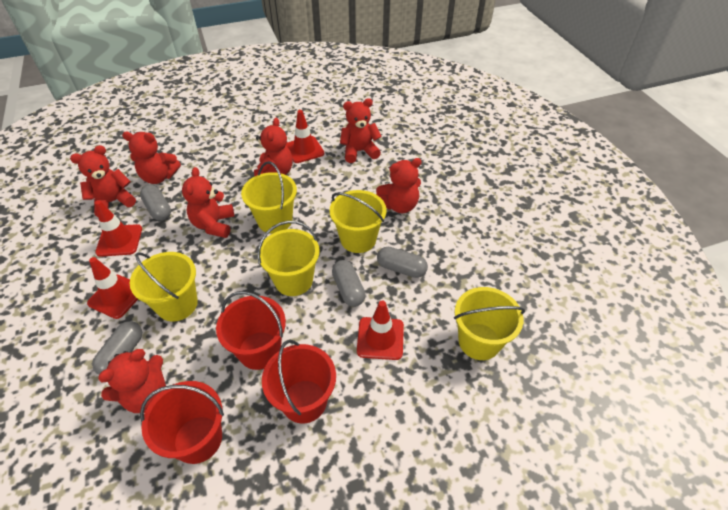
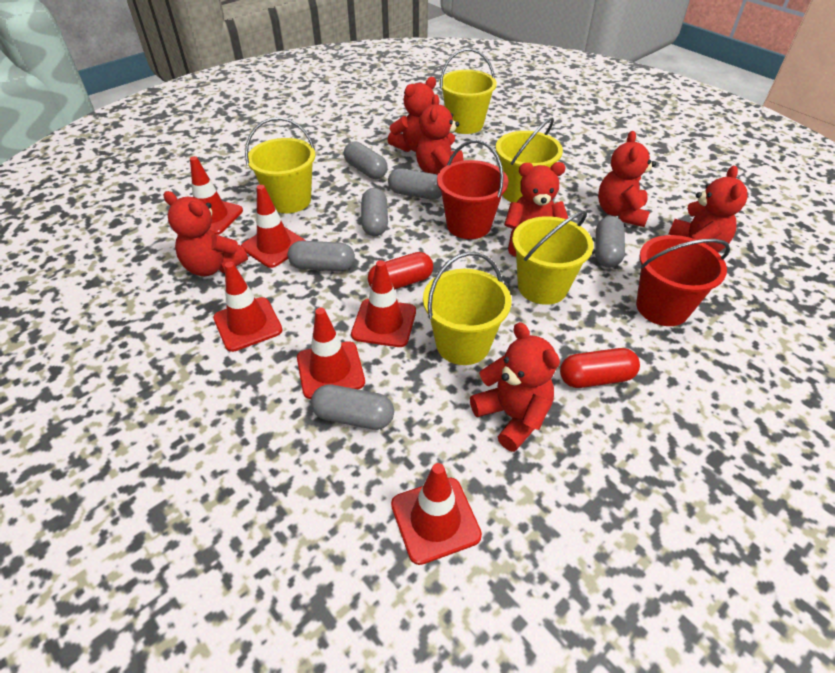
grey capsule: [92,321,142,375] [140,185,171,221] [332,260,366,307] [377,247,428,278] = 4 -> [288,241,355,271] [311,384,394,430] [344,142,388,179] [361,188,388,236] [388,168,442,200] [595,216,625,267] = 6
red bucket: [140,381,224,464] [216,291,286,370] [262,340,336,423] = 3 -> [437,140,508,239] [636,235,730,326] = 2
red capsule: none = 0 -> [368,252,433,290] [560,348,640,388] = 2
red traffic cone: [87,257,138,319] [95,200,142,257] [286,110,324,163] [357,300,404,360] = 4 -> [190,156,243,235] [213,262,283,352] [241,185,306,268] [297,308,365,399] [351,260,416,347] [391,463,482,565] = 6

